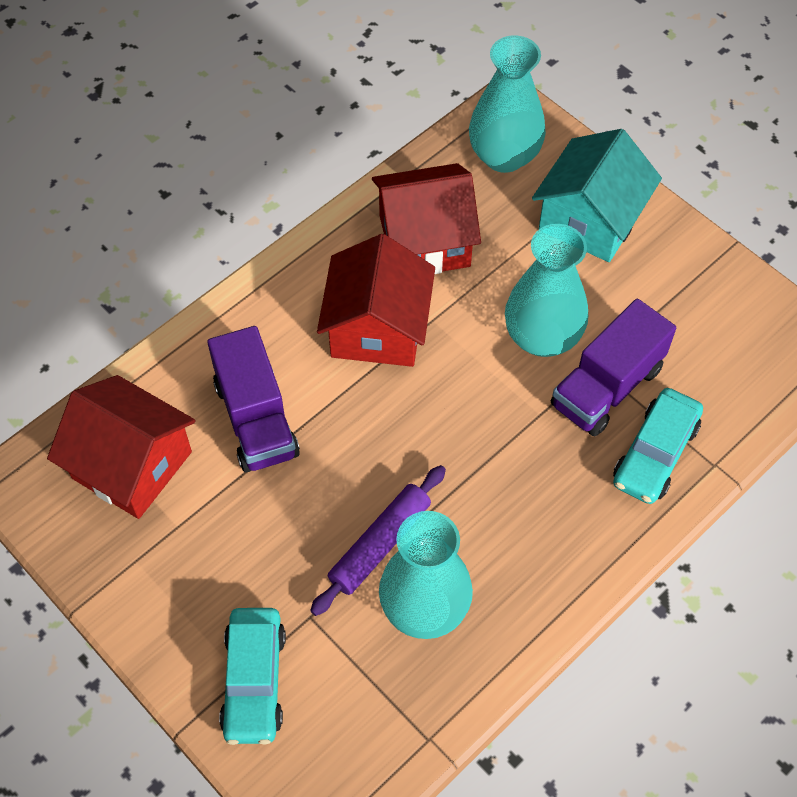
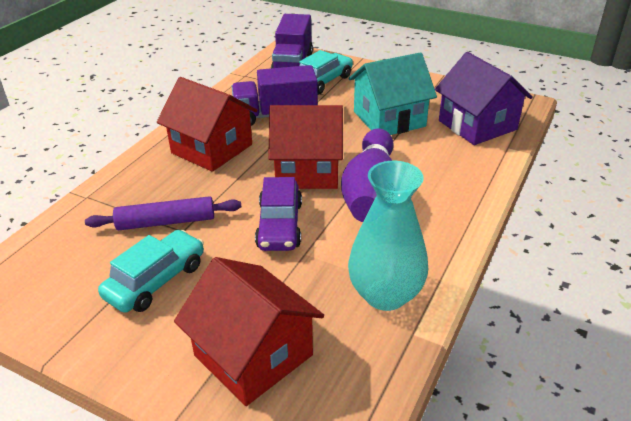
purple bowling pin: none = 0 -> [341,128,394,222] = 1
purple car: none = 0 -> [255,177,302,251] = 1
purple house: none = 0 -> [435,52,533,145] = 1
turquoise vase: [379,511,473,639] [469,35,546,173] [505,224,588,357] = 3 -> [348,161,428,311] = 1

